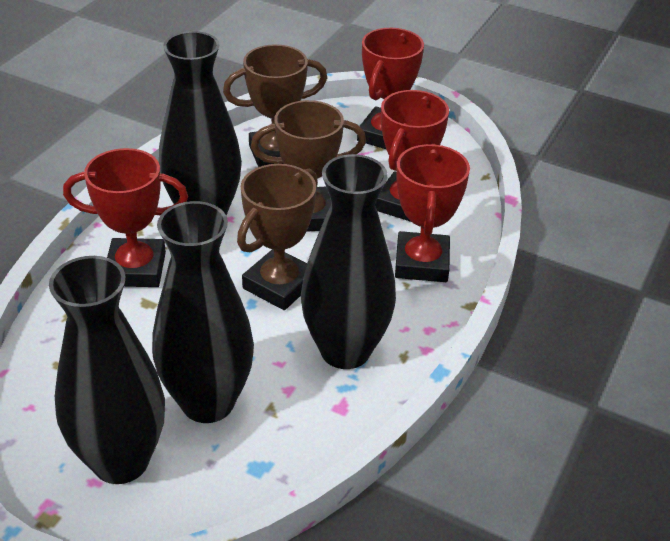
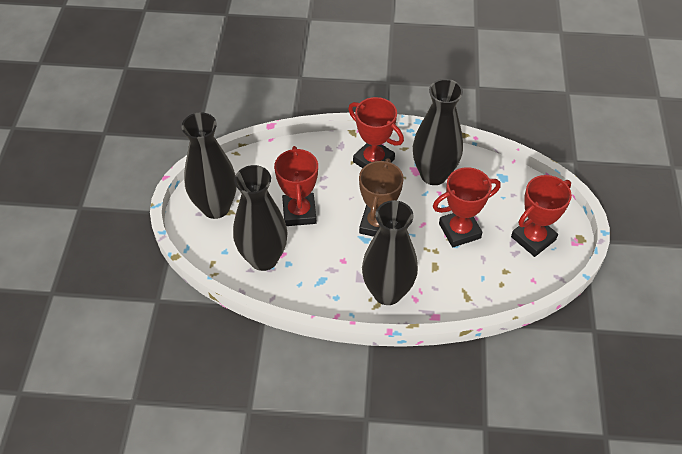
brown trophy: [223,44,327,167] [237,164,318,310] [251,100,366,232] = 3 -> [359,158,404,237] = 1

